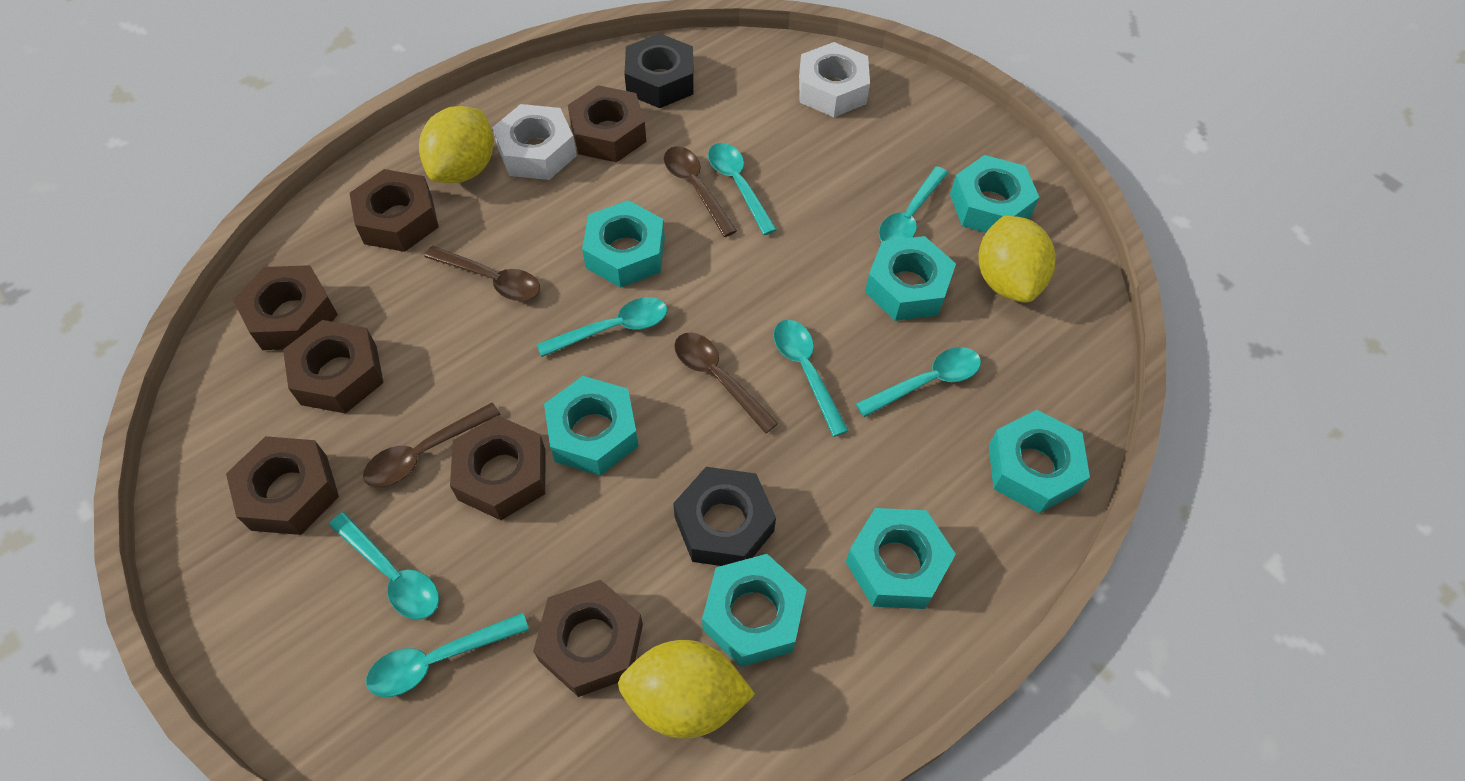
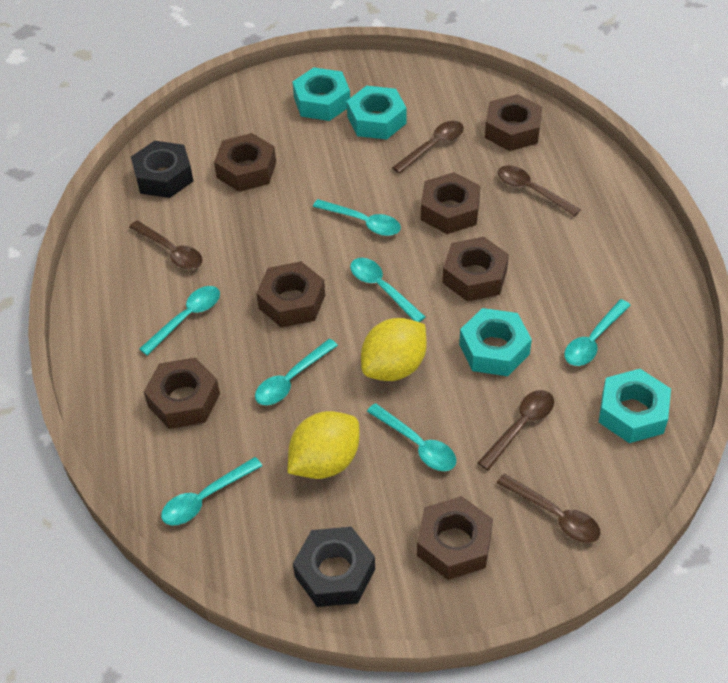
brown spoon: [363,402,501,488] [424,246,540,301] [664,146,737,237] [674,333,778,433] = 4 -> [129,220,203,270] [392,121,464,173] [477,390,554,470] [497,474,601,543] [498,165,581,216] = 5
turquoise nut: [544,376,638,476] [582,200,665,288] [702,554,807,667] [846,508,956,609] [865,236,956,321] [950,155,1039,233] [989,410,1090,513] = 7 -> [292,67,350,121] [347,86,406,139] [459,308,532,376] [599,369,671,443] = 4
white nut: [492,104,577,180] [799,42,870,117] = 2 -> none = 0
yellow lemon: [419,106,494,183] [618,640,755,739] [979,216,1055,303] = 3 -> [288,411,359,479] [361,318,427,381] = 2

